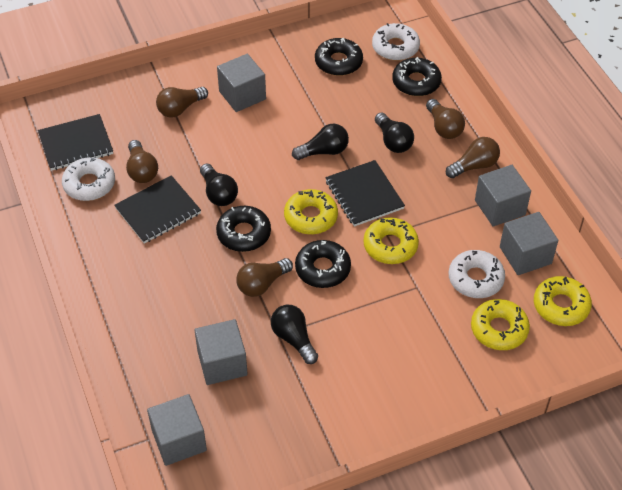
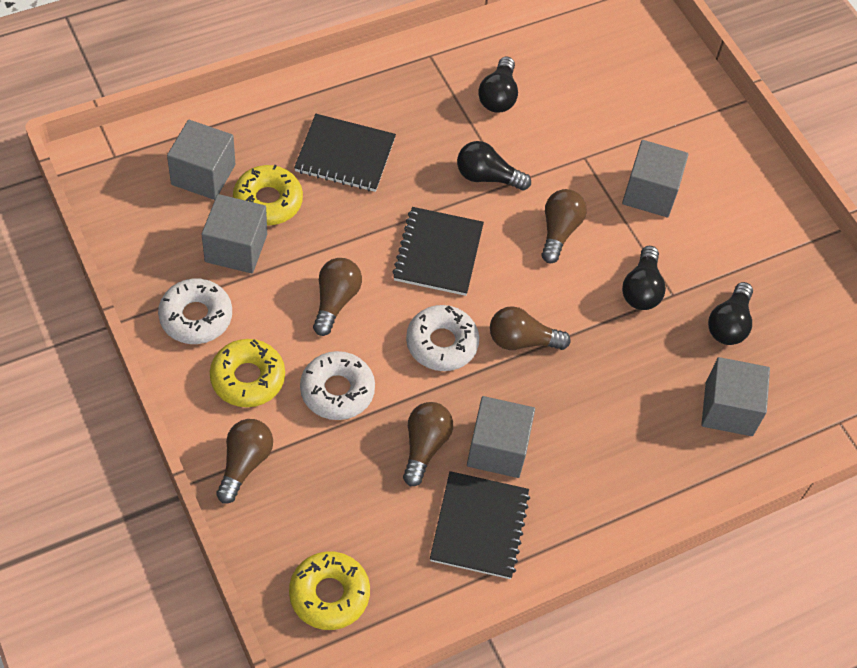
black donut: [216,206,271,252] [295,240,351,288] [315,37,363,76] [392,57,442,96] = 4 -> none = 0
yellow donut: [284,189,338,234] [363,217,419,264] [471,299,530,350] [534,276,592,326] = 4 -> [210,339,285,407] [233,165,303,225] [289,551,370,630] = 3

